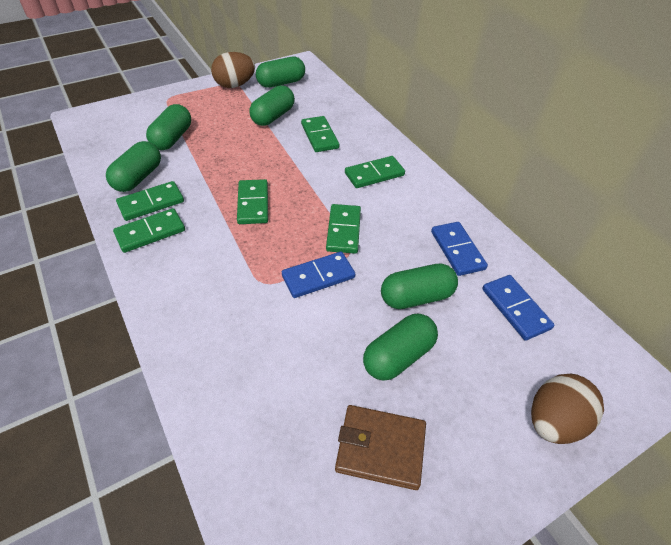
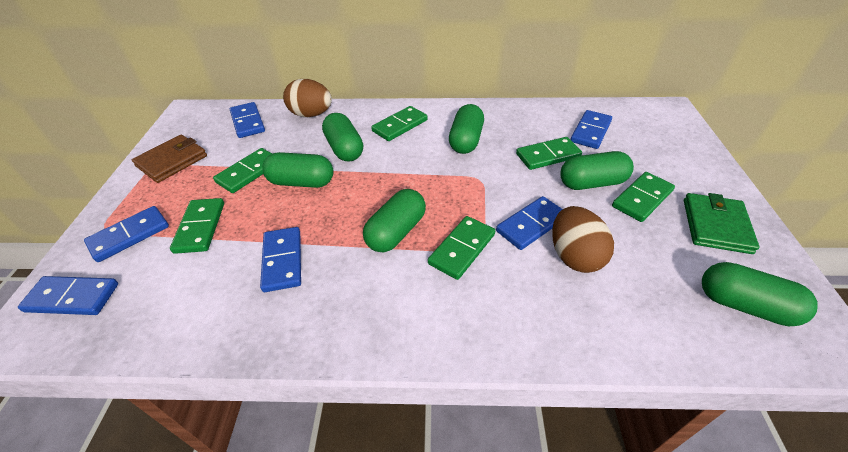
blue domino: [282,252,355,298] [431,222,488,276] [483,275,555,341] = 3 -> [18,276,118,315] [84,206,169,262] [230,102,265,138] [260,227,301,292] [496,196,563,250] [570,110,612,149] = 6
green wallet: none = 0 -> [684,193,760,254] = 1

